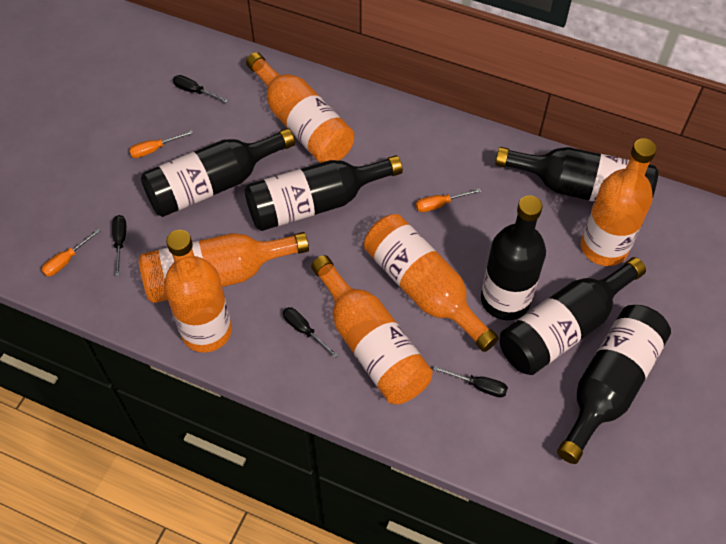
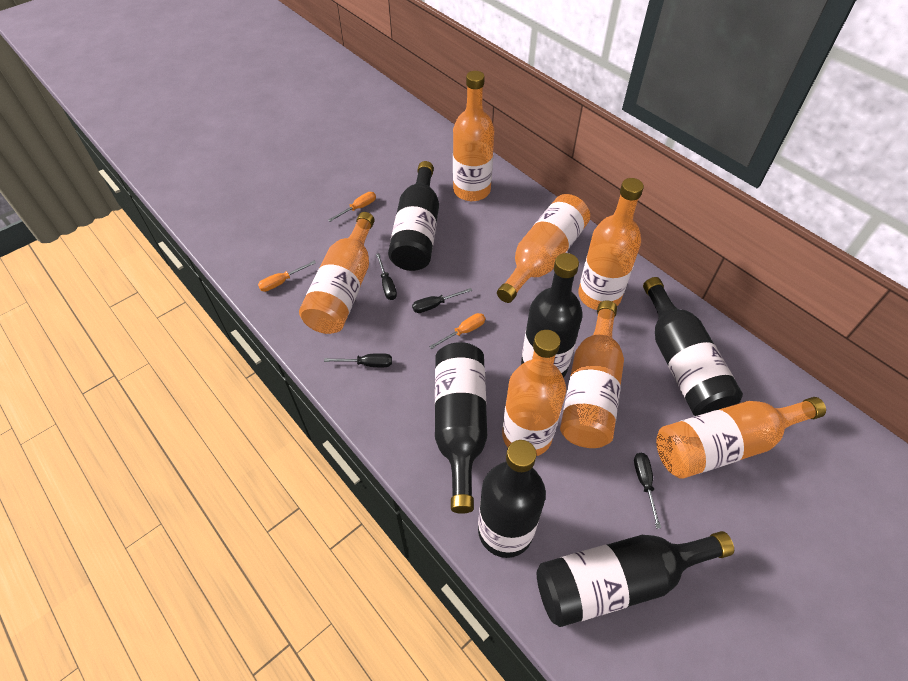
orange bottle: [138,232,309,303] [164,230,232,353] [246,52,354,163] [311,255,433,404] [364,214,499,352] [581,138,657,266] = 6 -> [299,212,375,334] [453,71,494,201] [497,194,590,303] [502,330,566,456] [560,301,624,448] [578,178,644,310] [656,397,826,479] = 7

